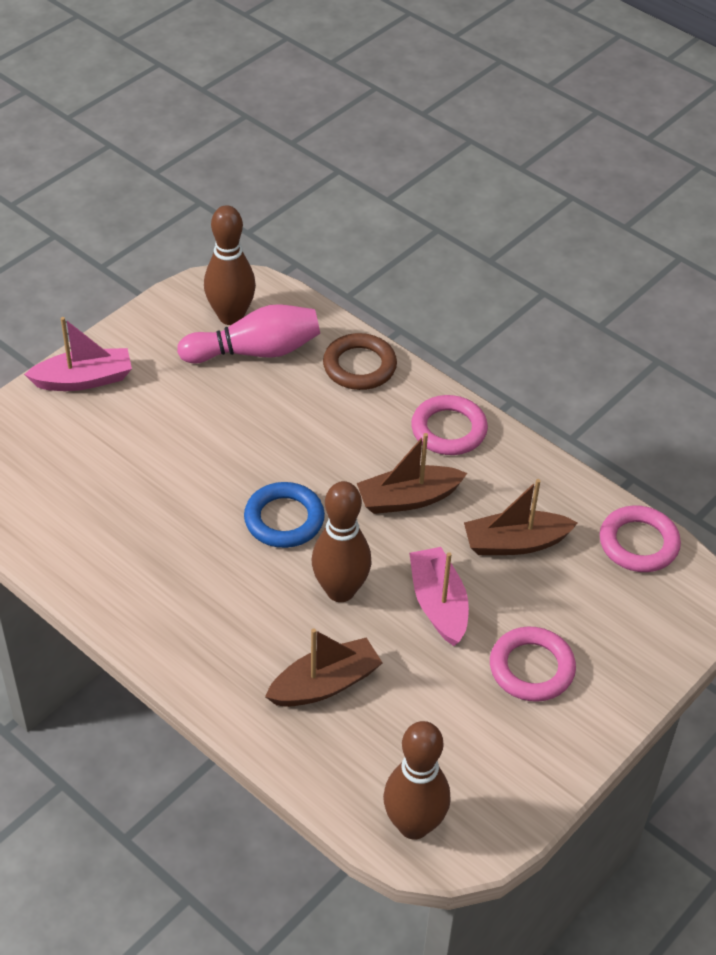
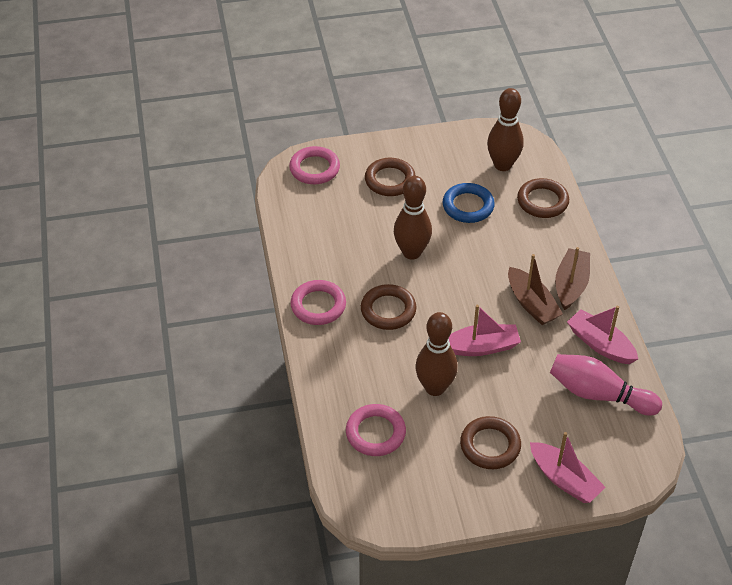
brown boat: [265,628,383,707] [357,433,467,514] [464,479,578,555] = 3 -> [508,254,563,325] [555,247,590,310] = 2
brown ring: [323,333,397,390] = 1 -> [361,284,417,330] [365,158,416,196] [460,416,521,469] [517,178,569,218] = 4
pink boat: [24,317,132,391] [409,547,469,646] = 2 -> [449,305,521,356] [530,432,605,503] [567,306,638,364] = 3

